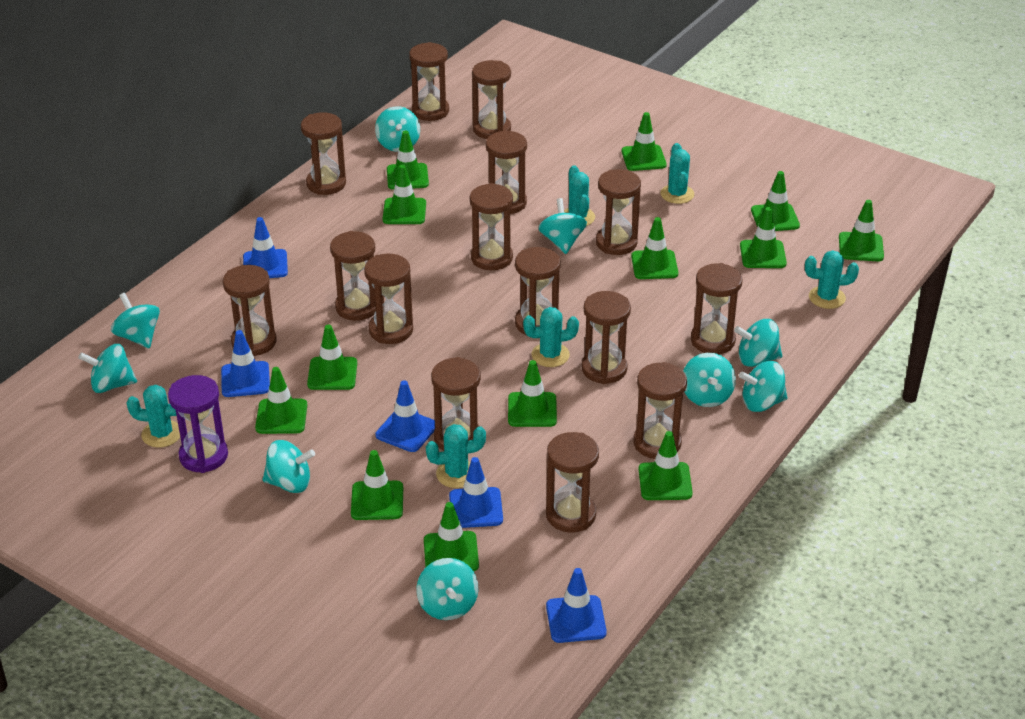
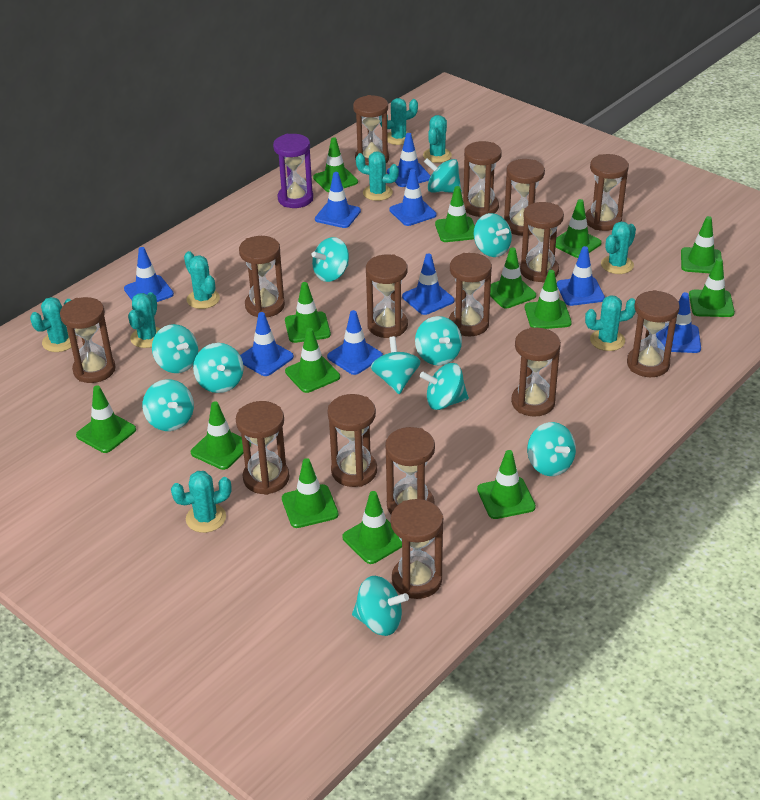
blue traffic cone: [221,330,270,397] [243,217,288,278] [375,381,435,452] [449,457,503,528] [546,568,607,643] = 5 -> [124,247,174,302] [240,312,294,376] [315,172,361,228] [327,310,383,375] [387,133,430,187] [389,169,437,226] [402,253,454,315] [557,246,605,306] [656,292,701,353] = 9
green traffic cone: [255,367,307,434] [307,324,357,390] [351,450,403,520] [383,165,426,224] [387,131,429,190] [424,502,479,571] [508,360,557,427] [622,112,667,171] [631,217,678,279] [638,431,693,500] [740,207,787,268] [751,171,800,231] [839,200,884,261] = 13 -> [76,385,136,453] [191,401,251,470] [282,458,339,528] [285,282,331,343] [285,328,340,393] [313,137,358,192] [342,491,402,564] [435,186,475,242] [477,450,536,519] [490,247,536,308] [525,270,572,329] [556,199,602,258] [681,216,722,273] [689,258,735,317] = 14
turquoise cactus: [127,385,180,448] [426,424,486,488] [523,307,579,367] [564,165,595,226] [660,143,694,204] [805,250,859,309] = 6 -> [30,297,77,352] [128,292,160,348] [171,471,231,533] [184,251,220,309] [356,152,399,201] [380,98,418,145] [423,115,452,163] [585,295,636,351] [601,222,636,274] = 9
turquoise spinning top: [78,344,137,393] [111,293,160,348] [262,440,315,493] [375,106,420,152] [416,558,478,620] [538,198,587,254] [683,352,736,407] [734,319,782,367] [739,361,787,412] = 9 -> [142,379,194,431] [152,324,198,373] [193,343,244,393] [312,237,349,282] [352,576,409,636] [371,336,421,394] [415,316,462,365] [420,363,469,410] [424,158,462,193] [474,213,512,257] [527,422,576,476] = 11

